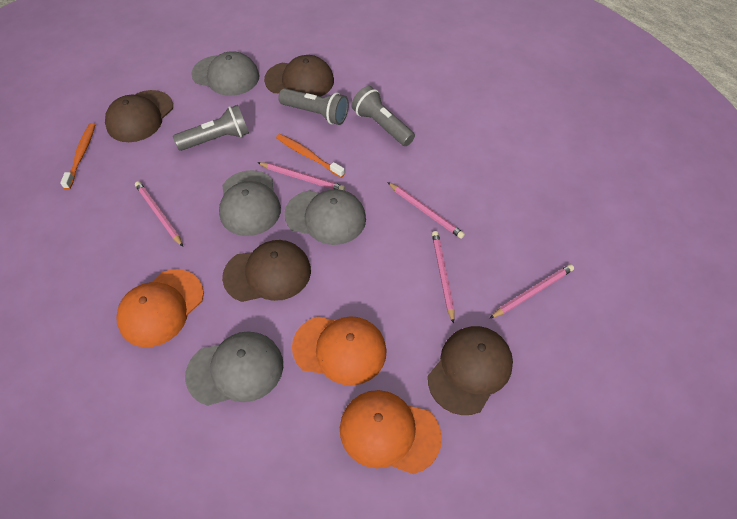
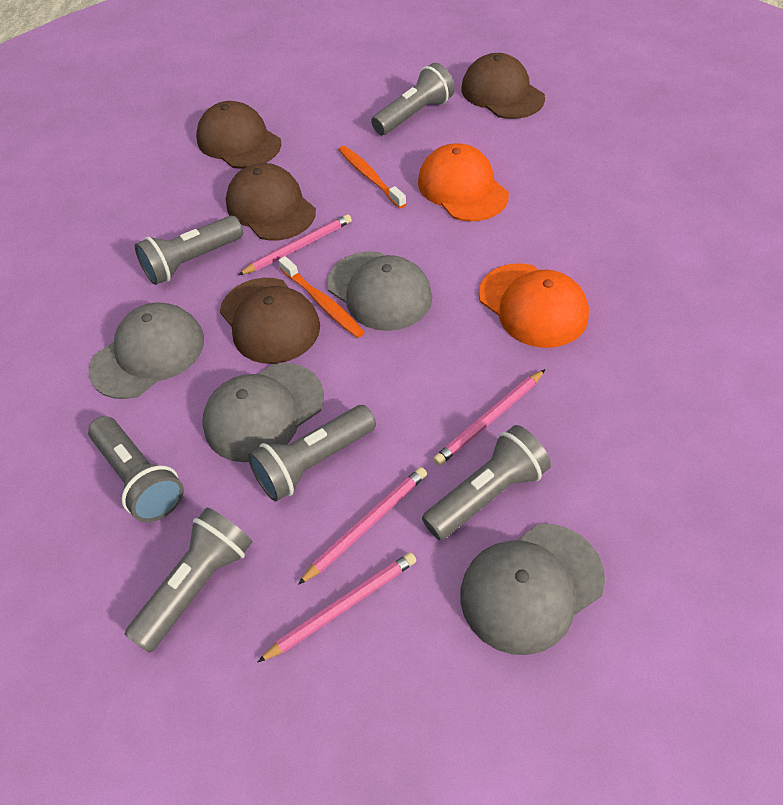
grey flashlight: [173,105,249,151] [278,88,349,125] [352,86,415,146] = 3 -> [88,416,184,523] [124,508,252,653] [135,216,243,285] [248,405,376,502] [371,63,454,135] [422,425,551,540] = 6
orange cap: [116,269,204,347] [292,316,387,386] [340,390,442,474] = 3 -> [418,143,509,221] [479,263,589,348] = 2
pink pencil: [135,181,183,247] [257,162,345,190] [387,182,465,239] [432,231,455,324] [489,264,574,319] = 5 -> [238,214,352,275] [258,552,416,662] [298,467,427,585] [433,369,546,466] = 4

